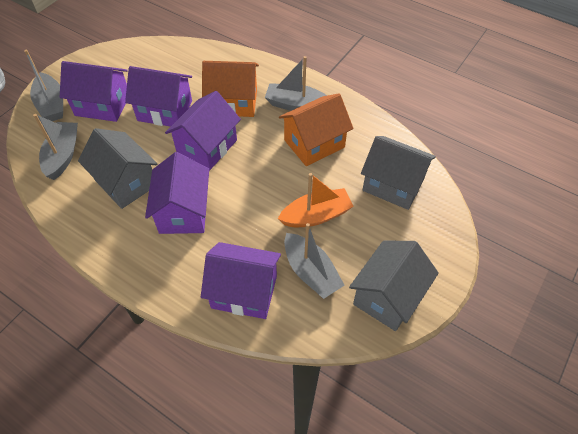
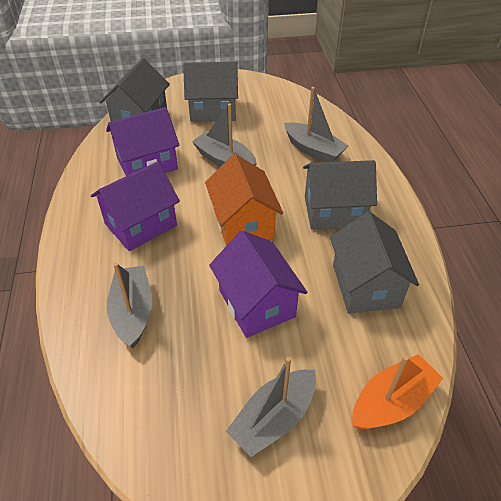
grey house: [78,128,157,209] [349,241,439,331] [361,136,436,210] = 3 -> [100,58,170,121] [183,62,238,122] [303,160,377,229] [330,211,419,313] = 4
orange house: [202,61,259,117] [279,94,354,166] = 2 -> [205,154,283,246] = 1
purple house: [60,61,128,122] [125,66,192,127] [145,152,209,234] [165,91,241,171] [201,242,281,319] = 5 -> [91,162,180,251] [106,107,180,176] [209,231,308,338] = 3

